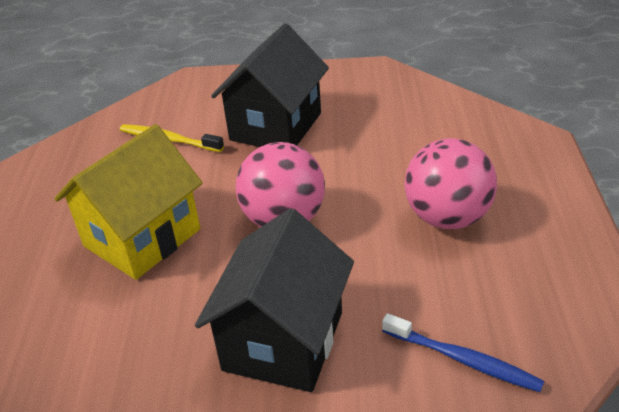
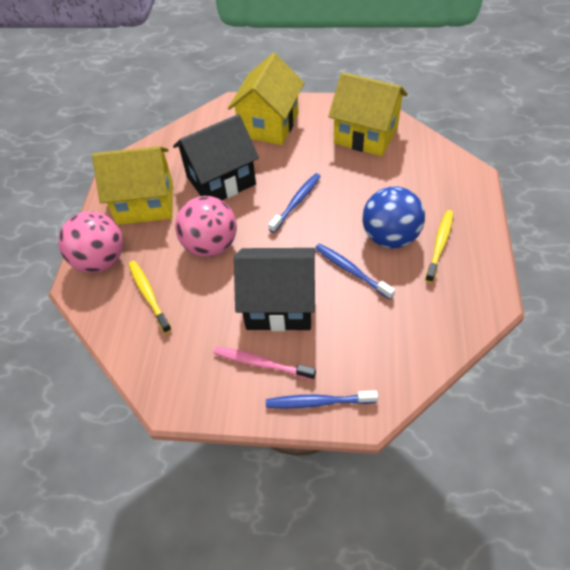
blue ball: none = 0 -> [362,186,425,249] = 1
blue toothbrush: [382,313,544,392] = 1 -> [266,390,378,409] [268,173,321,233] [315,243,395,299] = 3
pink toothbrush: none = 0 -> [214,347,316,380] = 1
yellow house: [54,124,203,280] = 1 -> [92,146,173,225] [228,53,304,145] [328,72,408,156] = 3
yellow toothbrush: [120,124,224,152] = 1 -> [128,261,172,333] [425,210,454,283] = 2

